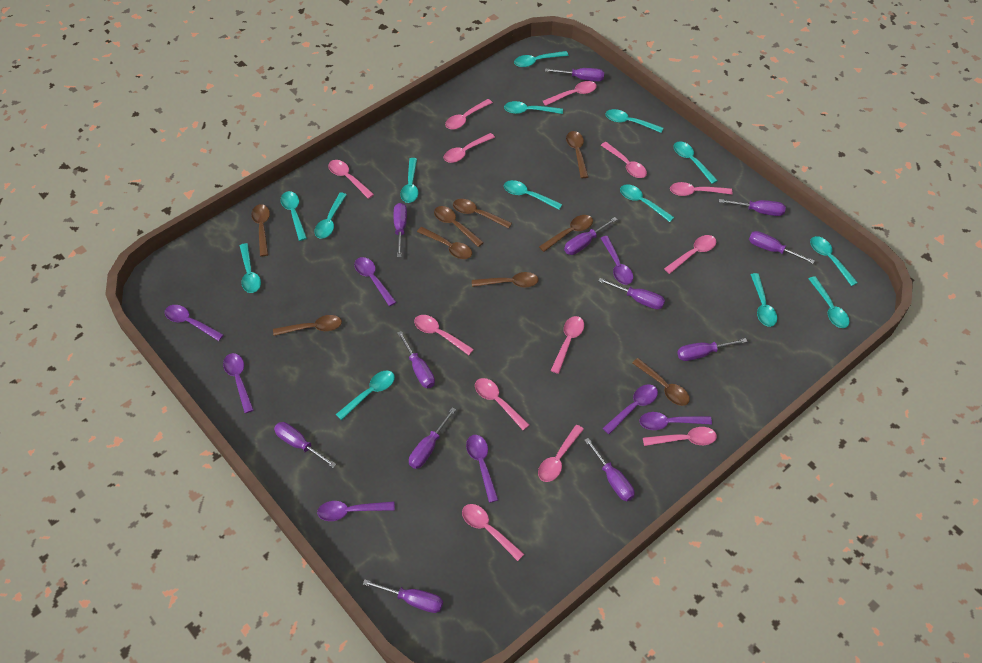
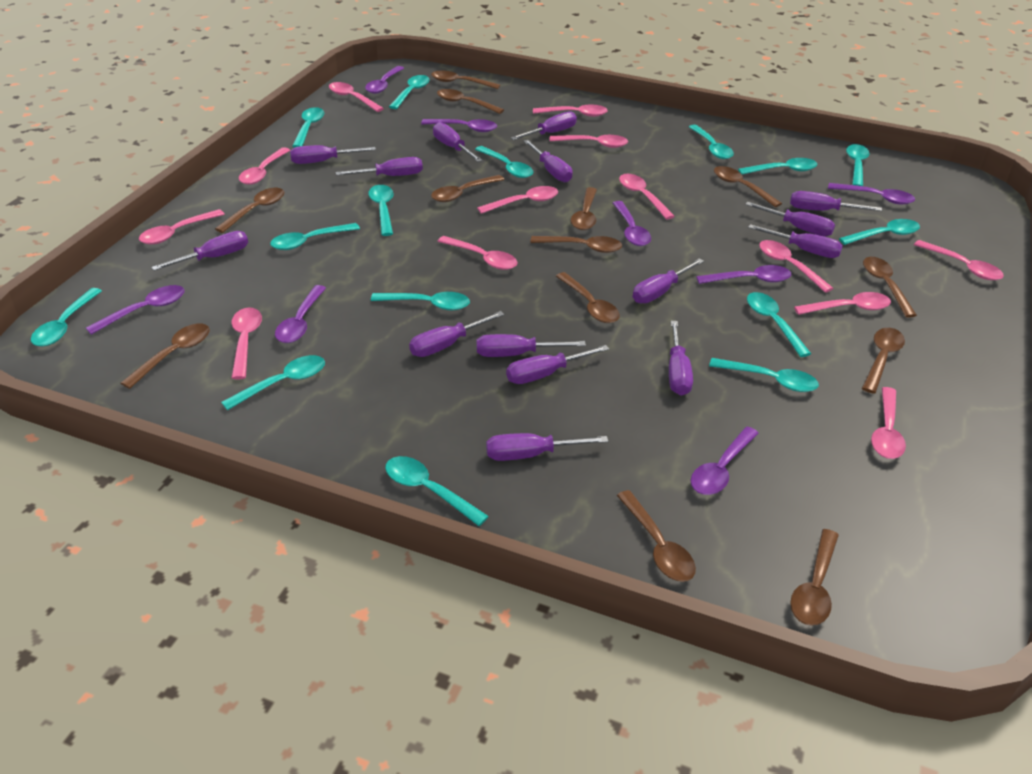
brown spoon: [251,204,270,256] [273,315,342,336] [417,227,472,259] [434,206,484,247] [453,199,512,229] [472,272,539,288] [539,215,593,252] [566,131,588,178] [632,358,690,406] = 9 -> [121,323,210,389] [215,188,284,233] [431,71,500,89] [431,175,504,202] [437,89,504,114] [530,236,622,253] [556,272,620,323] [571,187,597,230] [617,490,696,582] [714,166,782,207] [790,529,839,626] [862,328,905,394] [863,257,917,318] = 13
purple screwdriver: [274,422,336,468] [363,579,443,613] [394,203,407,257] [397,331,435,388] [409,407,456,469] [545,68,604,81] [564,217,618,255] [584,438,635,501] [598,278,665,309] [677,338,747,361] [719,199,786,216] [749,231,815,264] = 12 -> [151,231,248,271] [290,145,376,164] [336,157,423,176] [409,311,504,357] [433,122,483,162] [476,334,586,357] [486,433,608,461] [506,345,609,384] [511,111,577,140] [524,140,573,182] [633,258,704,304] [669,321,693,396] [745,202,835,236] [748,224,843,258] [790,191,882,211] = 15
turquoise spoon: [240,243,261,293] [281,191,307,241] [314,193,347,239] [336,370,395,420] [400,158,418,203] [504,101,563,114] [504,180,562,210] [514,51,569,67] [605,109,663,133] [620,184,674,222] [674,141,718,184] [750,273,777,327] [809,276,850,328] [810,236,858,286] = 14 -> [31,288,102,347] [221,355,325,410] [270,223,360,250] [292,107,324,148] [368,185,393,236] [371,292,470,310] [385,456,489,526] [389,75,430,109] [475,146,533,178] [689,125,734,159] [709,358,819,392] [738,158,818,174] [747,292,811,357] [839,219,920,245] [846,144,870,186] = 15

